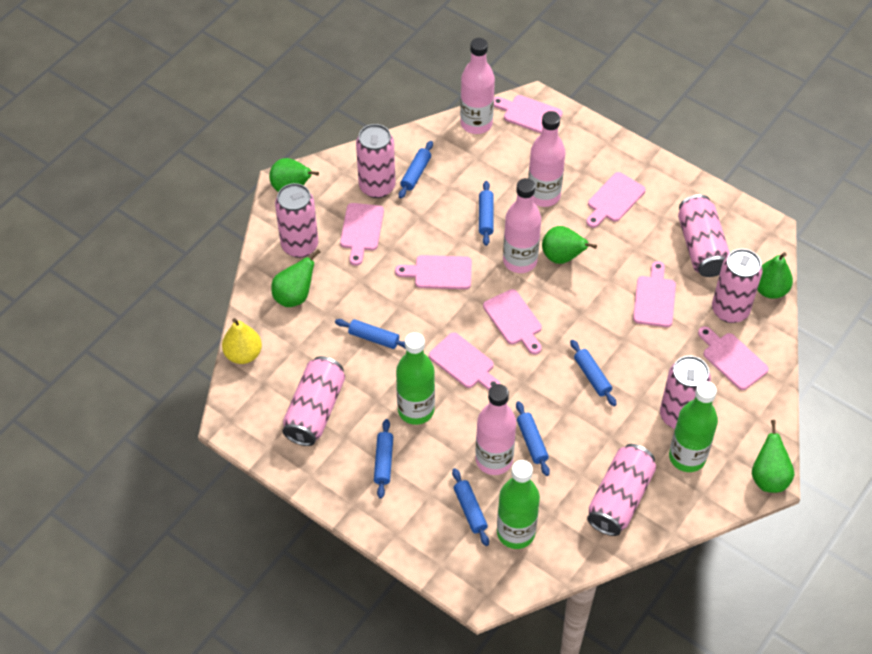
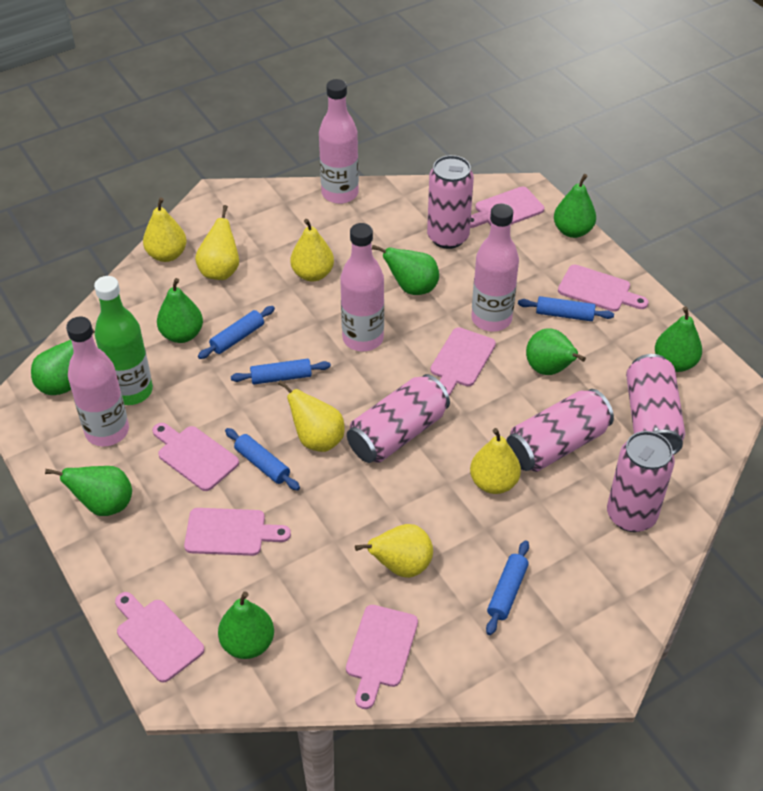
blue rolling pin: [335,319,406,349] [374,419,393,499] [399,141,433,199] [452,468,489,546] [479,181,494,246] [516,401,550,476] [570,340,616,406] = 7 -> [198,306,275,359] [225,428,300,491] [231,359,331,384] [486,540,529,635] [518,296,614,321] = 5
green bottle: [396,332,435,425] [497,460,540,549] [669,381,718,472] = 3 -> [94,276,153,405] = 1
green pear: [269,158,319,192] [271,249,320,307] [542,226,597,264] [752,420,794,493] [757,252,793,299] = 5 -> [31,328,95,395] [45,466,132,516] [157,278,203,343] [218,591,274,659] [372,245,439,295] [526,328,586,375] [554,174,596,238] [655,306,702,372] = 8
pink can: [275,183,318,258] [282,356,345,446] [356,124,395,198] [587,444,656,536] [660,356,711,429] [678,195,730,277] [712,249,763,323] = 7 -> [347,374,450,463] [427,155,474,249] [506,389,614,472] [607,431,675,532] [626,354,685,455] = 5
pink cutting board: [340,203,384,266] [395,255,472,289] [429,332,500,390] [483,289,542,354] [494,95,563,133] [586,172,645,228] [633,261,676,327] [698,326,769,390] = 8 -> [115,592,205,682] [152,423,239,491] [184,508,291,556] [346,605,418,709] [430,327,496,396] [470,187,544,228] [558,265,649,312] = 7
yellow pear: [222,318,262,364] = 1 -> [143,197,187,262] [195,205,239,280] [278,380,344,452] [291,219,334,281] [355,524,433,578] [470,428,521,494] = 6

